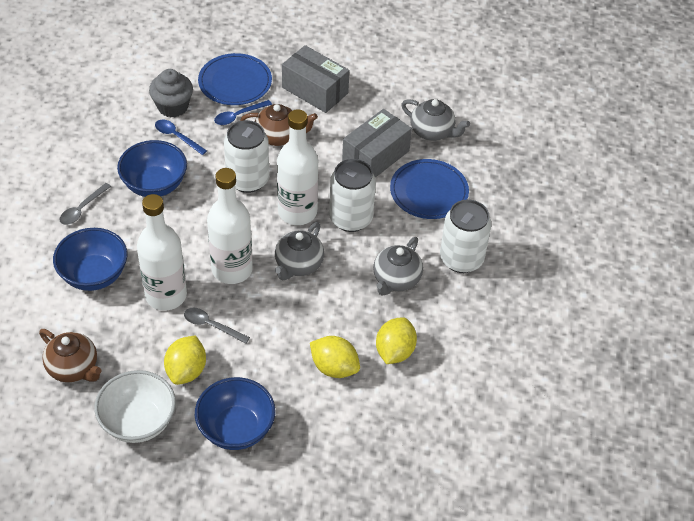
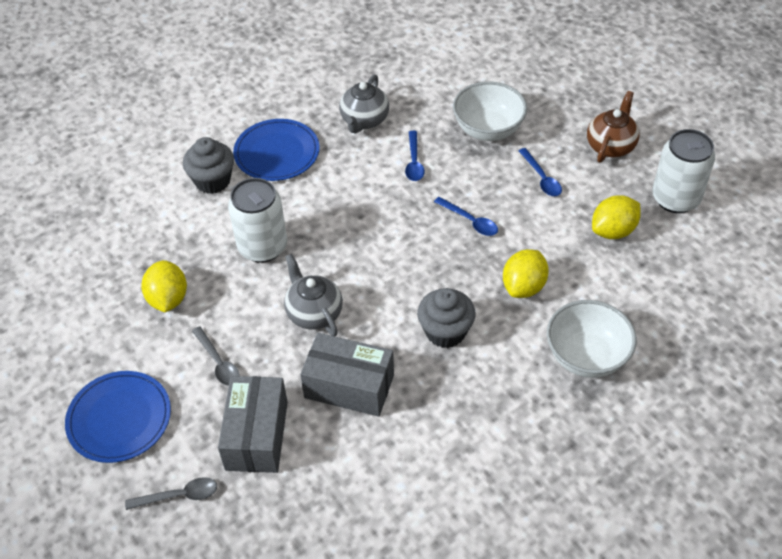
blue bowl: [53,228,127,291] [117,140,187,197] [195,377,275,450] = 3 -> none = 0
blue spoon: [155,120,207,155] [214,100,272,125] = 2 -> [405,131,425,181] [434,197,498,236] [519,148,562,196] = 3
brown teapot: [39,329,101,382] [240,104,318,146] = 2 -> [587,91,639,163] = 1
grey cupcake: [149,69,193,117] = 1 -> [183,137,234,194] [417,288,476,348] = 2
grey teapot: [275,222,324,280] [373,237,423,296] [401,99,470,141] = 3 -> [284,254,343,336] [339,75,389,134] = 2
white bottle: [137,194,187,311] [207,168,253,284] [277,109,318,225] = 3 -> none = 0
white bowl: [94,370,176,443] = 1 -> [453,82,527,141] [547,300,636,378] = 2
white can: [224,120,269,193] [329,159,376,232] [440,199,492,273] = 3 -> [228,178,287,263] [652,129,715,213] = 2

